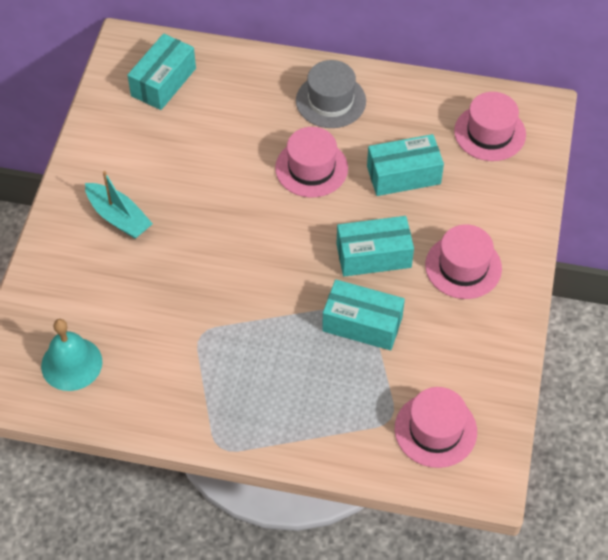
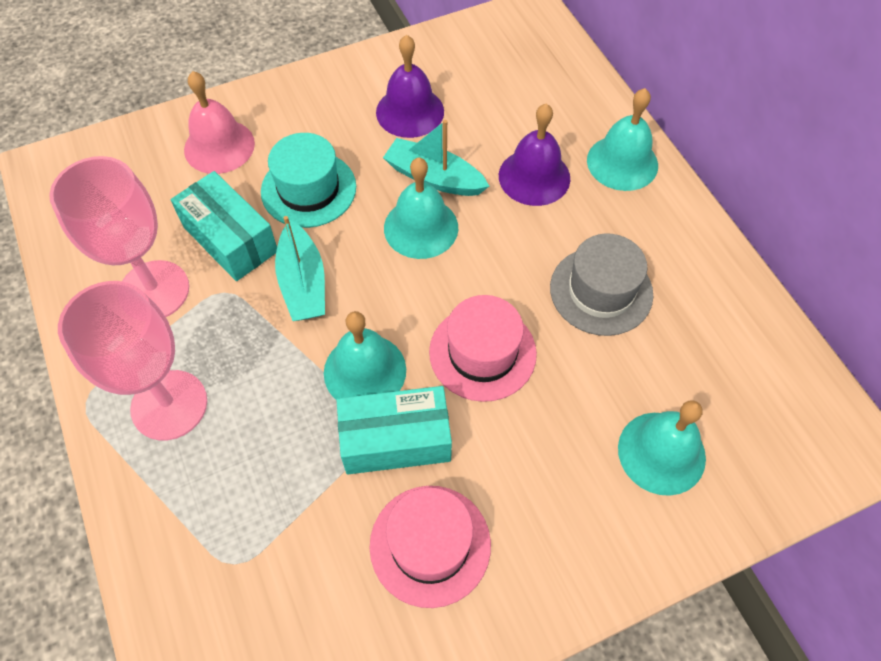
pink bell: none = 0 -> [184,71,255,174] = 1
pink goblet: none = 0 -> [49,156,189,317] [58,281,207,440] = 2
pink hat: [275,127,348,198] [395,387,477,468] [425,224,502,299] [454,92,526,161] = 4 -> [370,486,491,608] [429,295,537,402] = 2
purple bell: none = 0 -> [376,35,444,138] [499,104,570,206] = 2
turquoise bell: [41,319,102,391] = 1 -> [324,311,406,400] [384,158,458,259] [587,88,658,191] [618,400,706,496] = 4
turquoise boat: [85,171,153,239] = 1 -> [275,216,325,321] [383,120,489,196] = 2
turquoise box: [127,33,196,110] [322,280,405,350] [336,216,414,277] [367,134,444,196] = 4 -> [171,171,277,281] [336,386,452,474] = 2
turquoise hat: none = 0 -> [261,133,356,228] = 1

